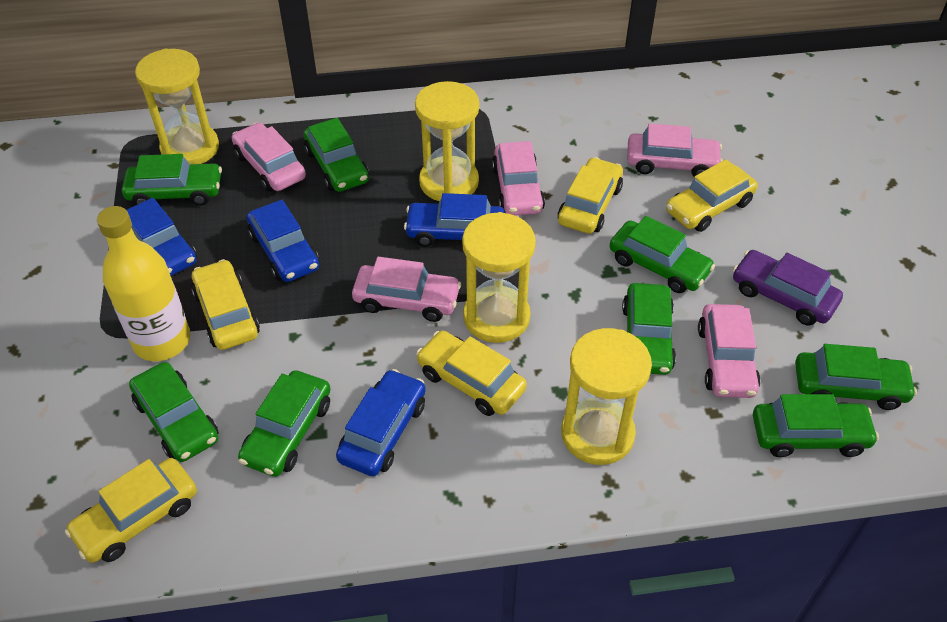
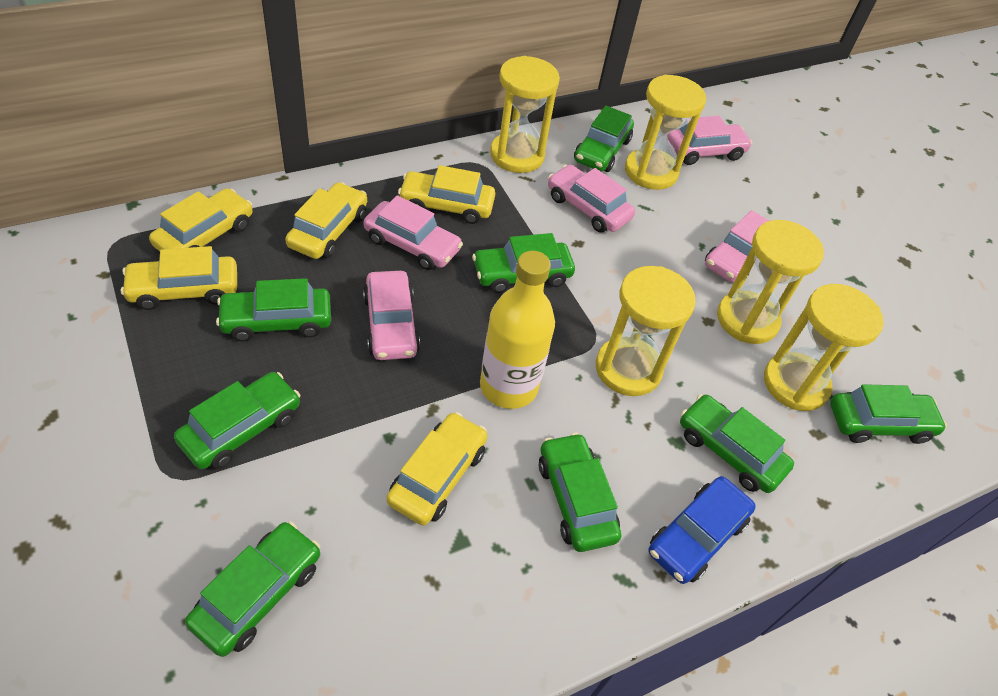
blue car: [127,198,197,276] [247,200,319,282] [336,369,426,476] [404,193,505,247] = 4 -> [648,476,756,584] = 1
purple car: [733,250,843,326] = 1 -> none = 0
yellow hourglass: [135,49,219,164] [415,81,479,201] [462,212,536,343] [561,328,652,465] = 4 -> [490,56,560,173] [596,266,696,396] [625,75,706,190] [717,220,824,344] [764,284,884,411] = 5

